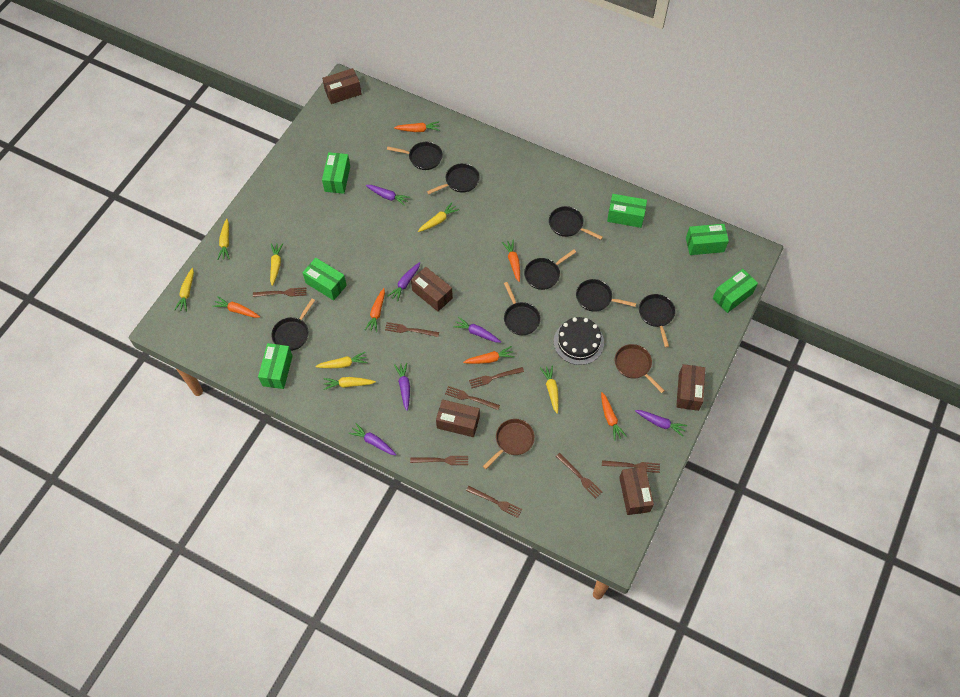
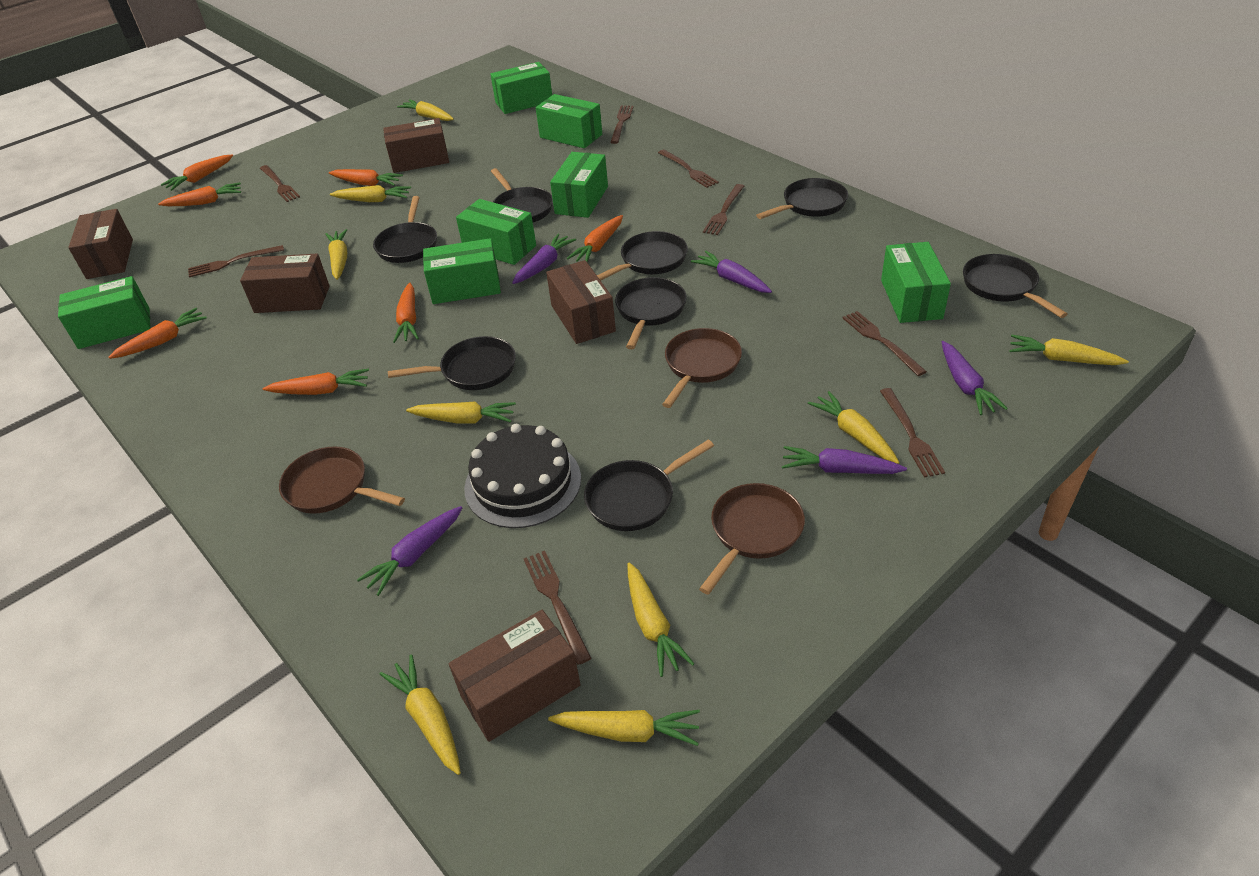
brown pan: [483,419,535,469] [615,344,665,393] = 2 -> [279,447,405,514] [662,328,742,408] [699,483,805,595] = 3
green box: [258,343,293,389] [303,258,347,301] [322,152,350,194] [607,194,647,228] [686,224,729,255] [713,269,758,313] = 6 -> [58,276,150,349] [423,238,501,304] [456,199,536,265] [491,62,552,114] [536,94,602,148] [550,152,608,218] [881,242,951,323] = 7
orange carrot: [212,296,260,318] [365,288,385,332] [394,122,440,132] [463,346,515,364] [502,240,520,282] [601,392,627,441] = 6 -> [109,308,207,359] [158,183,241,206] [161,155,233,191] [263,369,369,395] [329,169,403,186] [393,283,419,343] [567,215,623,262] = 7
purple carrot: [348,423,396,455] [366,185,410,206] [388,262,420,302] [394,362,410,411] [453,317,501,343] [635,410,687,437] = 6 -> [357,506,463,596] [512,234,576,284] [691,251,772,293] [782,446,907,474] [942,341,1008,415] = 5
yellow carrot: [175,268,194,311] [217,218,230,260] [270,243,283,286] [315,352,368,368] [323,377,376,390] [418,203,459,232] [540,365,559,414] = 7 -> [325,229,347,280] [330,185,411,202] [380,654,461,775] [397,99,454,121] [406,401,516,424] [548,710,700,746] [627,563,694,677] [808,391,900,464] [1009,335,1129,365] = 9

